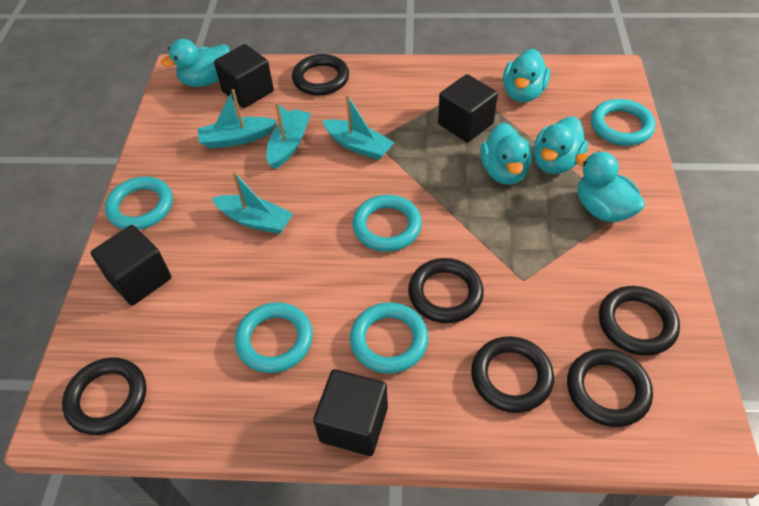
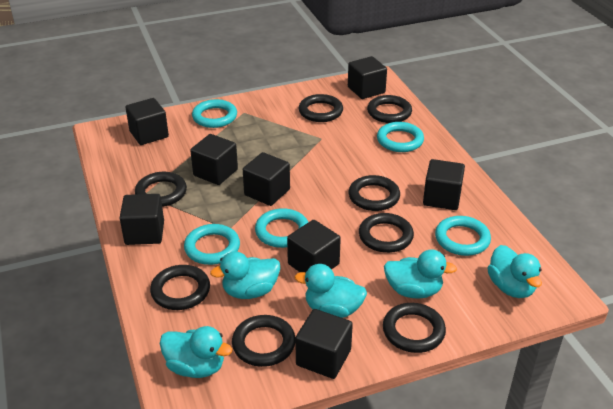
black cube: [91,225,172,306] [214,44,274,108] [313,369,388,456] [438,74,498,142] = 4 -> [120,194,164,245] [125,98,169,145] [190,134,238,185] [243,152,290,206] [287,220,341,272] [295,309,353,379] [348,56,387,99] [423,159,465,210] = 8
black ring: [62,357,146,435] [292,54,349,95] [408,258,484,323] [471,336,554,413] [567,348,653,427] [599,286,680,356] = 6 -> [135,172,187,207] [150,265,210,310] [232,315,296,367] [299,94,343,122] [349,175,400,211] [359,213,414,253] [367,95,412,123] [383,303,446,353] = 8
turquoise boat: [198,89,277,148] [212,171,293,234] [266,102,311,169] [322,94,394,160] = 4 -> none = 0

